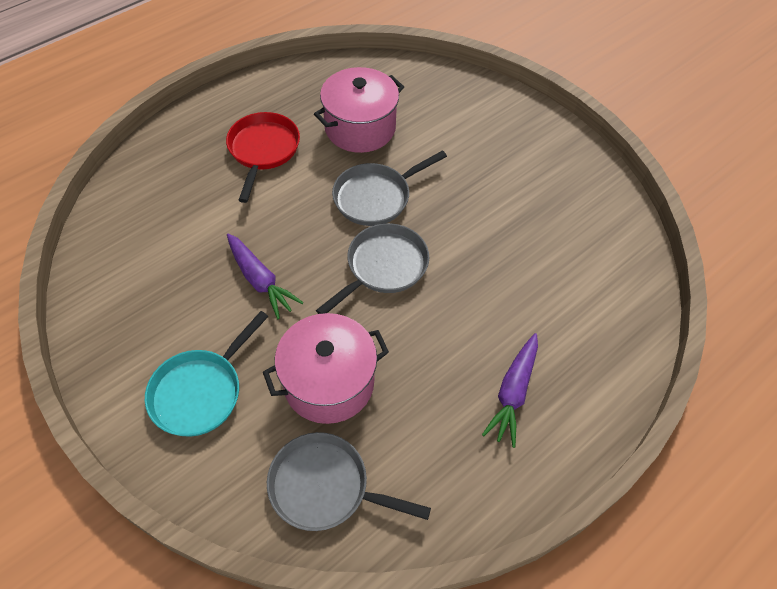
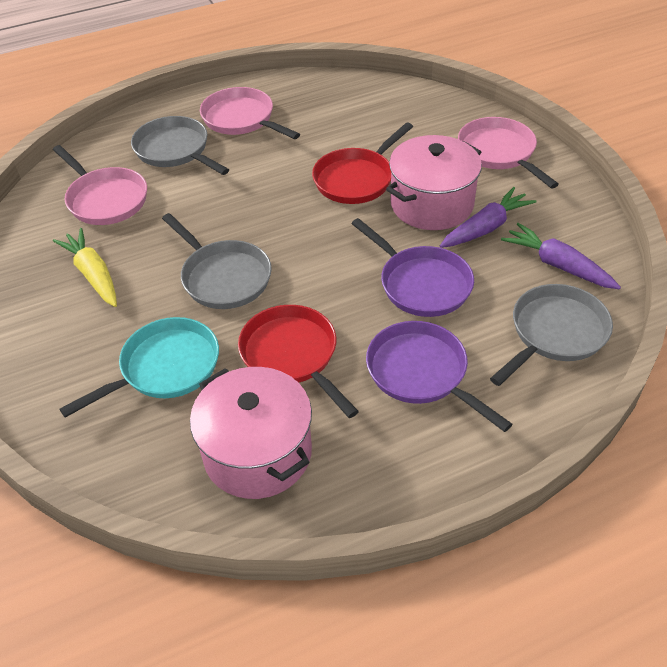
pink pan: none = 0 -> [53,145,147,225] [200,87,300,139] [458,117,559,188] = 3
purple pan: none = 0 -> [351,218,474,317] [366,321,513,432] = 2
red pan: [226,112,300,203] = 1 -> [238,305,359,418] [312,122,413,204] = 2
yellow carrot: none = 0 -> [53,228,117,307] = 1

